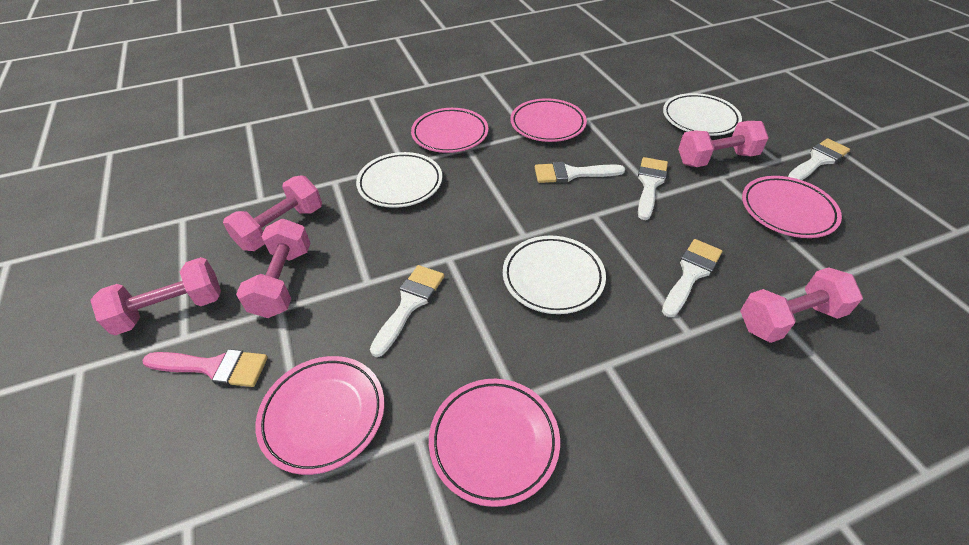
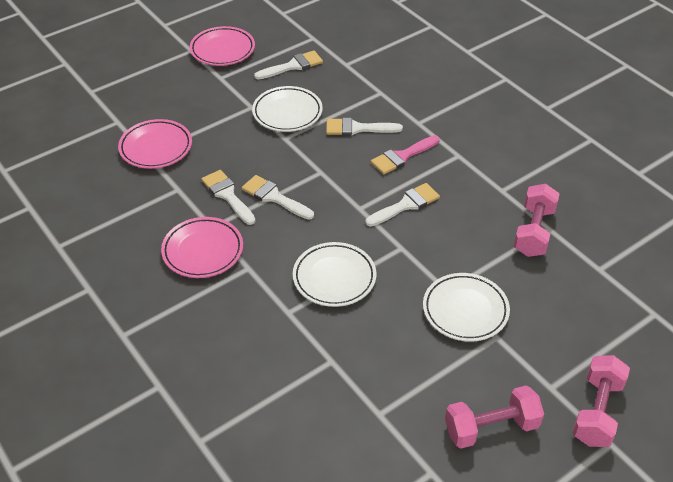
pink dumbbell: [90,257,221,335] [223,175,322,251] [236,219,310,318] [678,121,769,167] [740,267,863,343] = 5 -> [445,385,544,448] [514,184,560,257] [573,355,630,447] = 3
pink plate: [255,356,384,475] [411,108,488,153] [429,379,560,507] [510,98,587,142] [742,176,842,238] = 5 -> [118,119,192,169] [161,217,243,278] [190,26,255,66] = 3

